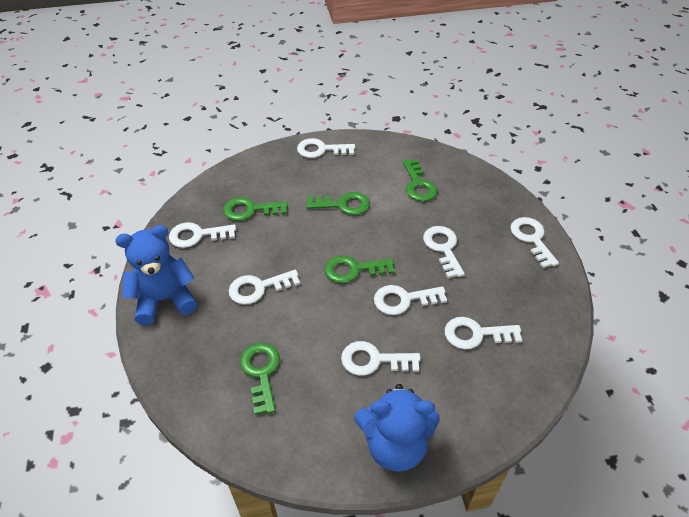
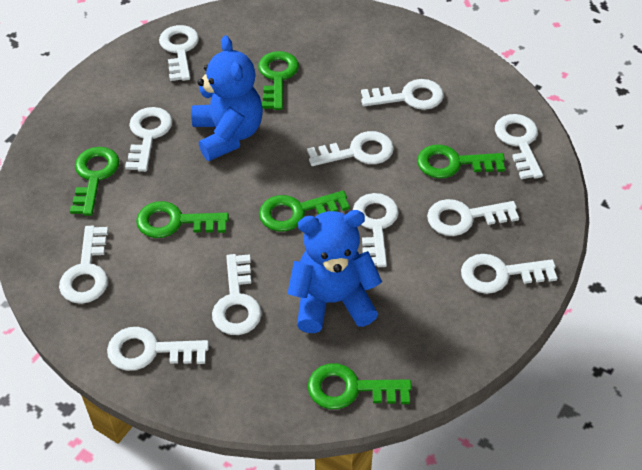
green key: [223,197,288,221] [240,343,280,415] [306,192,370,215] [325,255,395,283] [403,159,437,202] = 5 -> [70,147,119,216] [136,201,229,238] [258,51,299,110] [259,190,350,232] [307,363,412,409] [417,144,505,179] = 6
white key: [169,222,236,248] [229,270,300,305] [297,138,355,158] [341,341,421,376] [374,285,447,315] [423,226,465,278] [445,317,522,349] [510,217,559,268] = 8 -> [59,226,108,304] [107,327,209,371] [125,107,172,172] [159,25,199,81] [212,254,262,335] [307,131,394,166] [353,193,399,267] [361,79,444,110] [427,199,519,236] [461,254,557,294] [495,114,543,179] = 11

